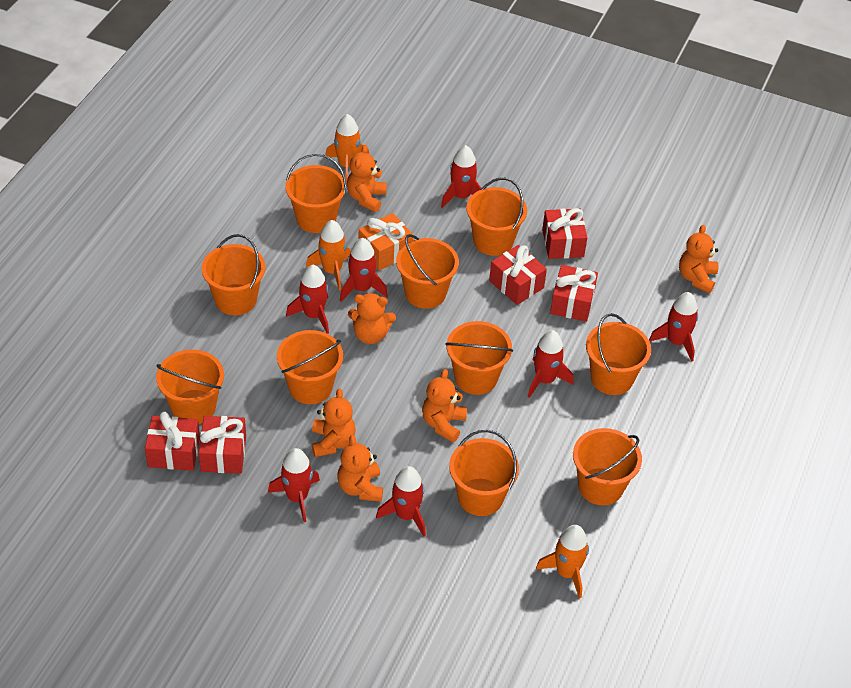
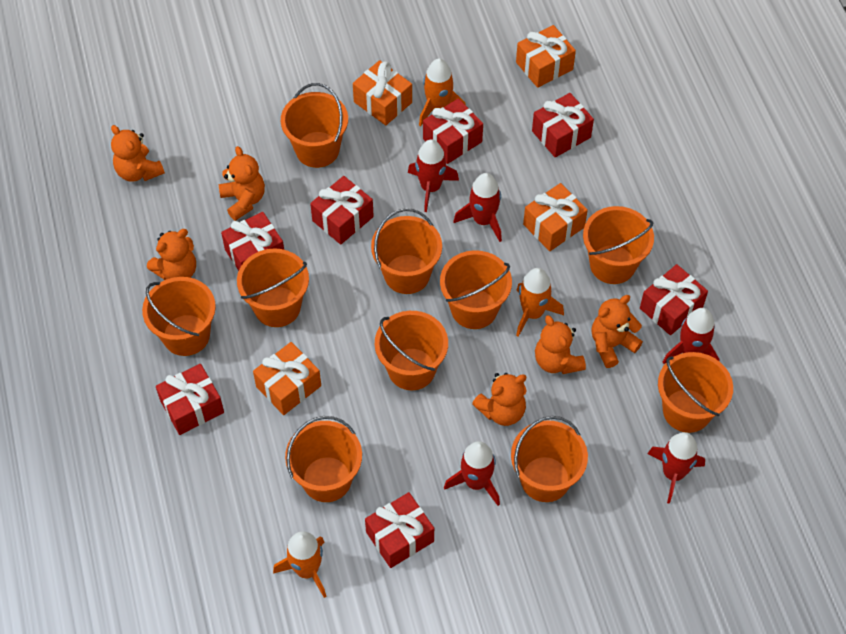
orange gift: [359,213,413,270] = 1 -> [253,342,321,415] [353,60,412,125] [516,25,576,88] [523,183,588,251] = 4
red gift: [145,412,200,471] [198,416,246,474] [489,245,547,305] [542,208,587,259] [550,265,598,322] = 5 -> [156,364,224,435] [221,212,284,271] [310,176,374,244] [365,492,434,568] [423,98,483,164] [532,93,594,157] [640,264,708,335] = 7
red rocket: [268,448,320,522] [286,265,329,334] [340,238,388,301] [376,466,426,536] [441,145,482,208] [528,330,573,398] [649,292,698,362] = 7 -> [408,139,459,212] [444,441,500,506] [453,173,502,242] [647,432,705,504] [663,308,720,364] = 5

